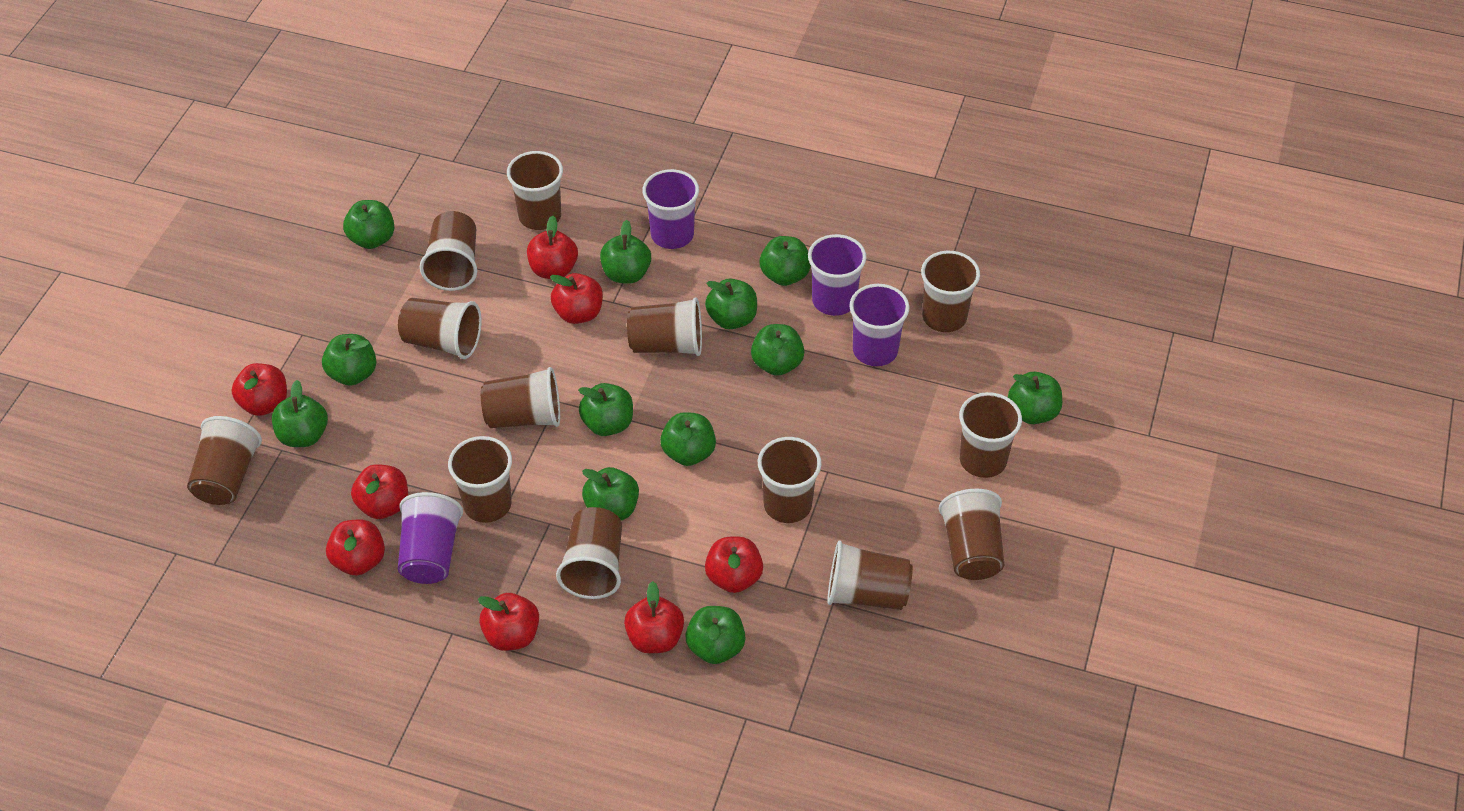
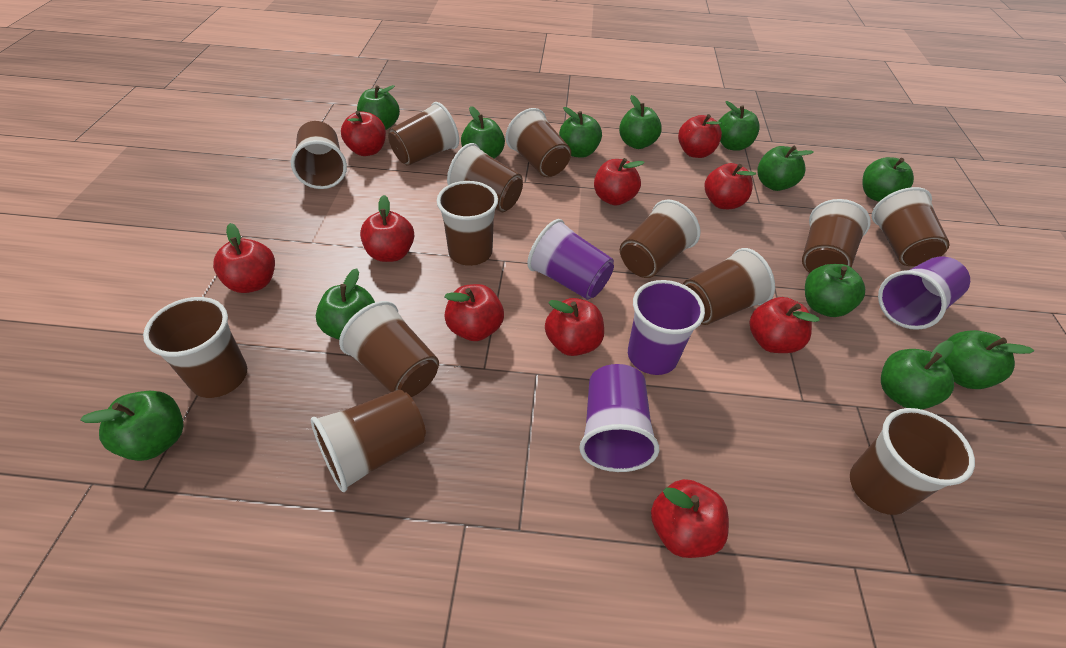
red apple: [232,363,287,416] [326,519,385,575] [351,464,408,519] [478,593,539,651] [527,216,578,279] [550,273,603,324] [624,581,684,653] [705,537,763,593] = 8 -> [213,223,275,293] [341,111,386,156] [360,195,414,262] [444,284,504,341] [545,298,604,356] [594,158,645,206] [651,479,729,558] [678,114,722,158] [705,163,756,209] [749,297,819,353] = 10

